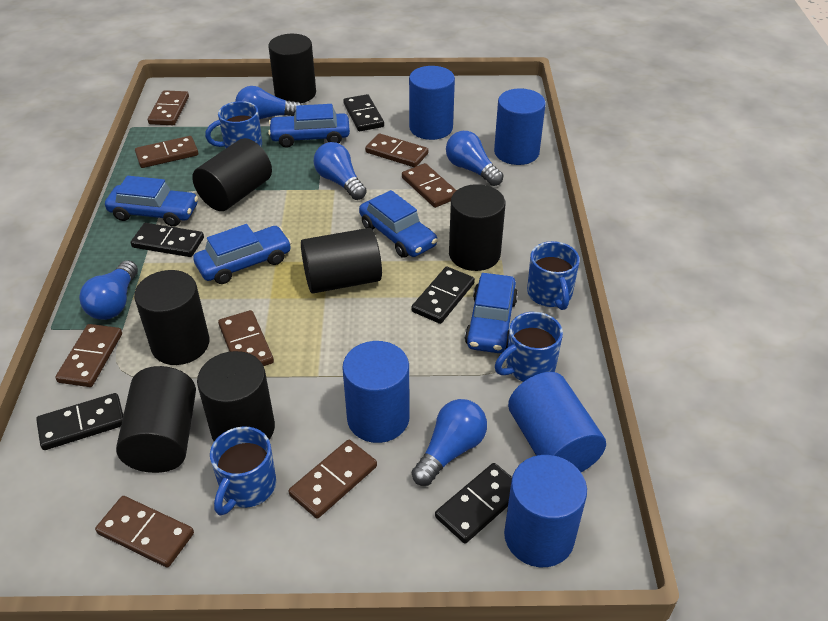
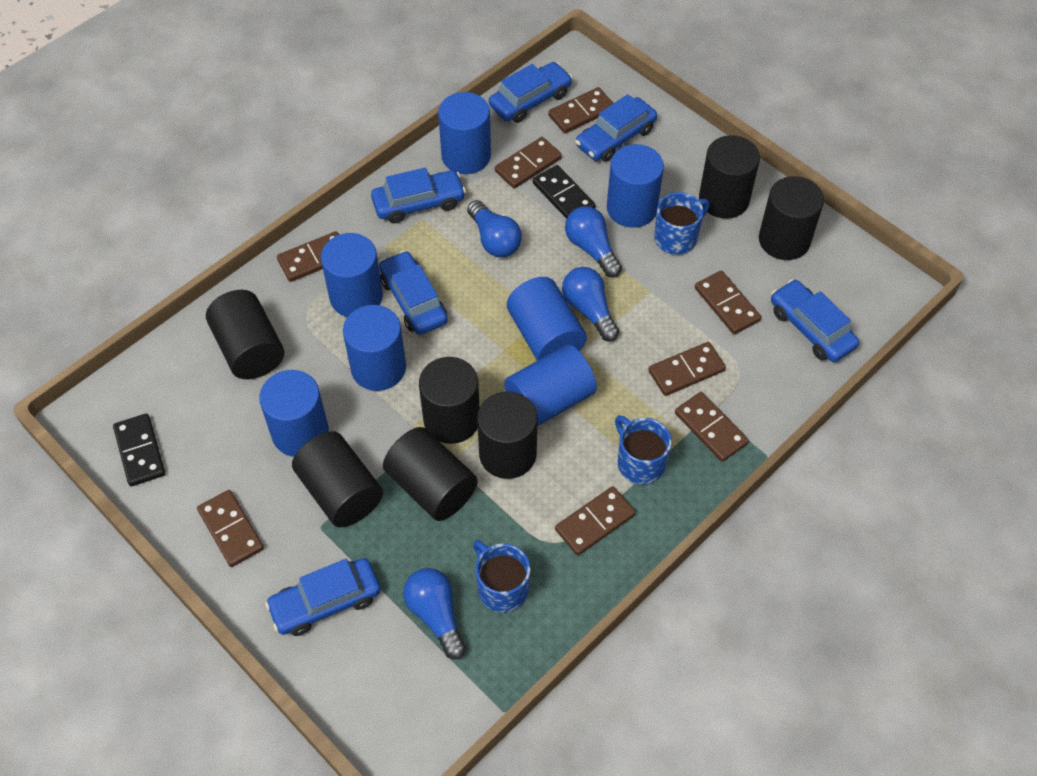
black domino: [36,393,123,450] [131,223,204,257] [343,94,384,131] [411,267,475,324] [435,463,512,544] = 5 -> [113,413,165,486] [533,165,595,219] = 2
blue car: [105,176,198,227] [193,224,292,284] [268,104,350,148] [359,190,438,258] [465,273,518,353] = 5 -> [265,558,381,636] [371,168,466,223] [379,251,448,335] [489,62,572,123] [575,94,657,162] [771,279,859,362] = 6
blue cylinder: [342,341,410,443] [409,66,455,140] [494,88,546,165] [504,455,587,567] [508,372,606,472] = 5 -> [259,370,329,457] [321,233,383,317] [343,305,406,391] [438,92,491,174] [504,344,597,426] [507,277,587,361] [607,144,664,228] = 7
blue light bulb: [79,260,138,320] [235,86,301,120] [314,142,367,200] [412,399,487,486] [446,131,503,186] = 5 -> [403,568,466,659] [467,200,522,257] [562,267,619,342] [565,206,622,277] = 4
blue mug: [205,101,262,149] [210,426,276,516] [495,312,563,382] [527,241,580,310] = 4 -> [473,540,530,613] [615,415,672,485] [654,192,710,255] = 3

